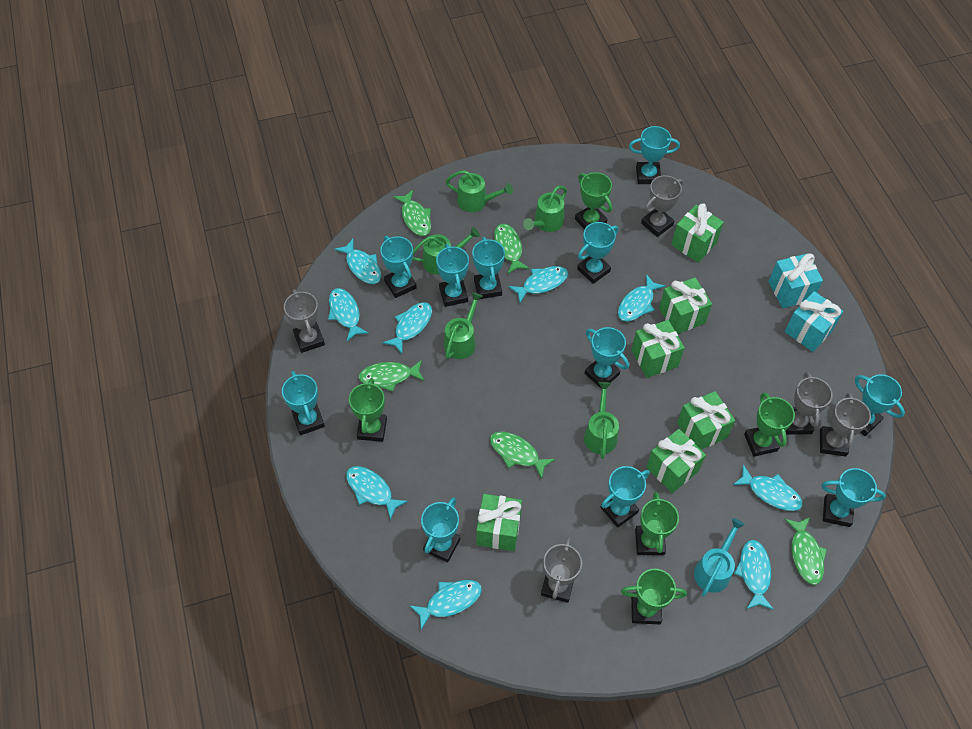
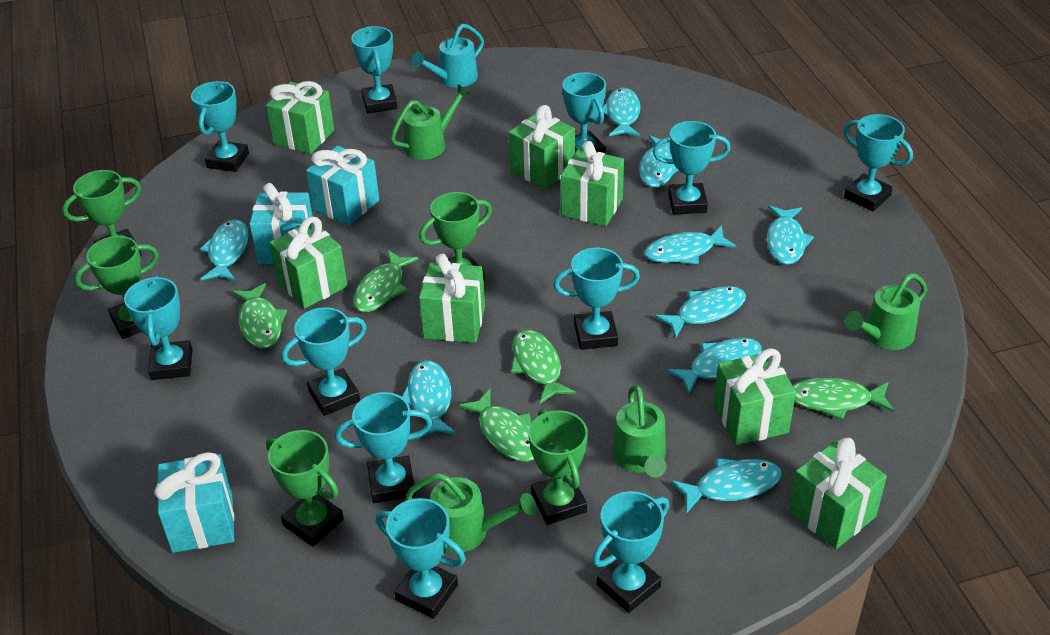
green gift: [476,494,522,551] [631,320,685,378] [646,429,706,493] [659,278,712,334] [671,203,724,263] [677,391,735,450] = 6 -> [266,81,334,154] [269,217,347,309] [419,254,485,343] [509,105,575,189] [561,141,624,226] [713,348,796,446] [788,437,887,549] = 7
green watering can: [412,227,480,275] [444,292,483,359] [446,170,513,212] [523,186,567,232] [584,382,619,459] = 5 -> [390,84,470,160] [406,473,536,553] [612,385,667,478] [845,273,927,350] = 4
grey trophy: [284,289,325,353] [541,537,582,603] [641,175,683,237] [786,372,833,435] [820,393,871,456] = 5 -> none = 0
turquoise gift: [768,253,823,308] [785,291,843,352] = 2 -> [154,452,234,553] [249,183,313,264] [306,146,379,226] = 3

